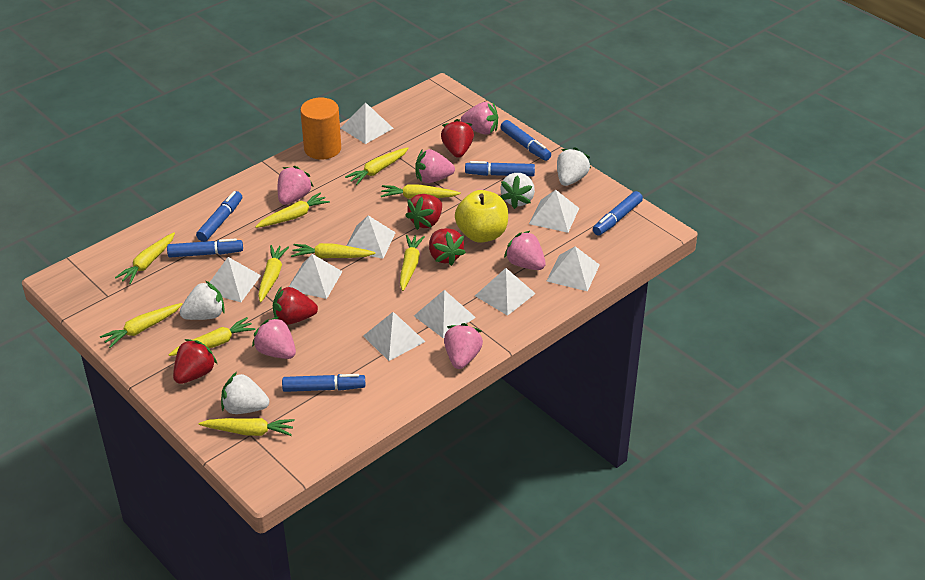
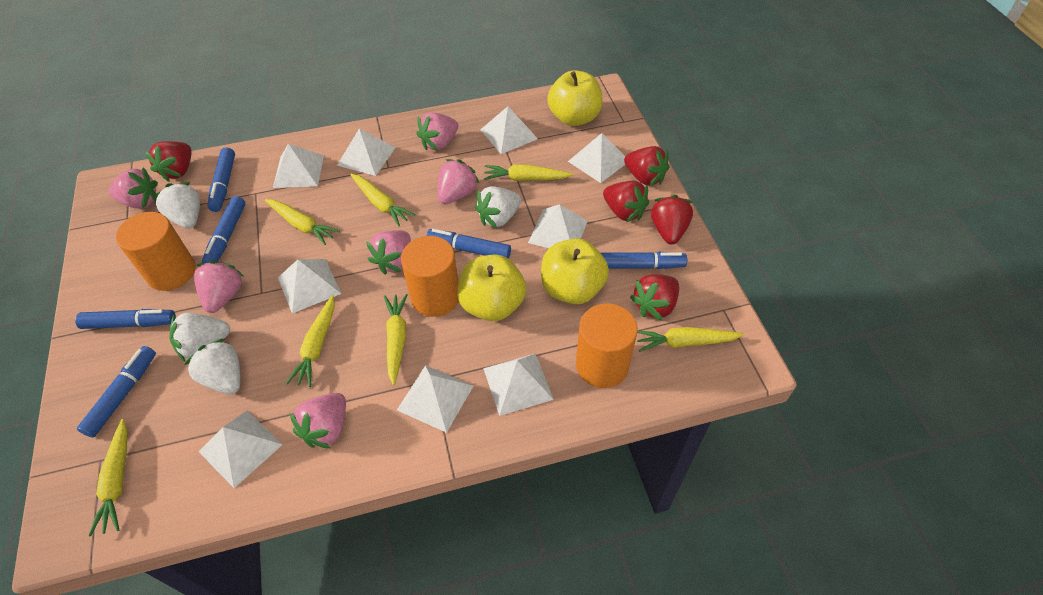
orange cylinder: [300,98,341,160] = 1 -> [116,212,196,291] [401,236,459,317] [576,303,638,388] = 3
yellow apple: [455,190,508,243] = 1 -> [457,255,526,321] [541,238,609,304] [547,70,603,126] = 3
yellow carrot: [100,303,183,348] [115,232,175,284] [169,317,256,356] [199,418,295,436] [255,192,330,228] [258,245,289,302] [291,243,376,258] [345,147,409,185] [381,184,461,199] [400,235,425,291] = 10 -> [88,419,128,537] [265,199,340,245] [286,295,335,387] [350,174,415,227] [384,294,408,385] [484,164,573,181] [637,327,744,352] = 7

